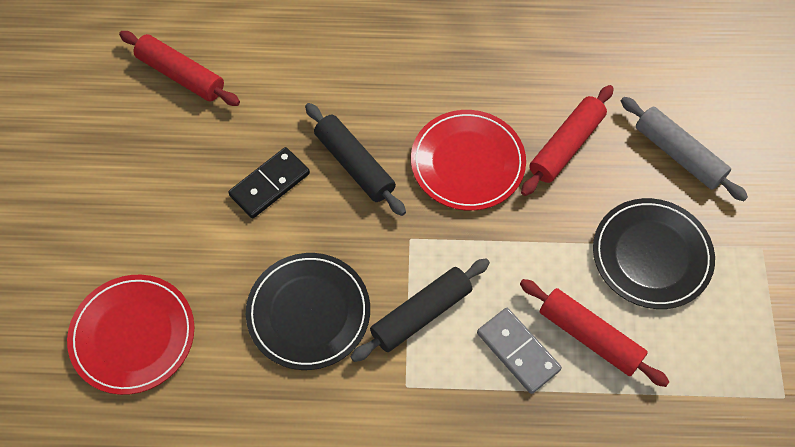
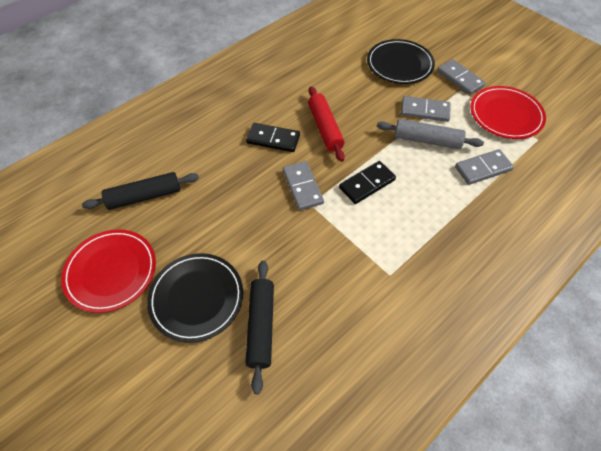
black domino: [228,147,310,218] = 1 -> [246,123,300,152] [339,161,396,204] = 2
grey domino: [477,308,562,394] = 1 -> [283,161,324,210] [401,96,451,122] [437,59,486,95] [455,149,514,185] = 4
red rolling pin: [119,31,240,106] [520,279,669,387] [521,85,614,196] = 3 -> [308,86,345,162] = 1

